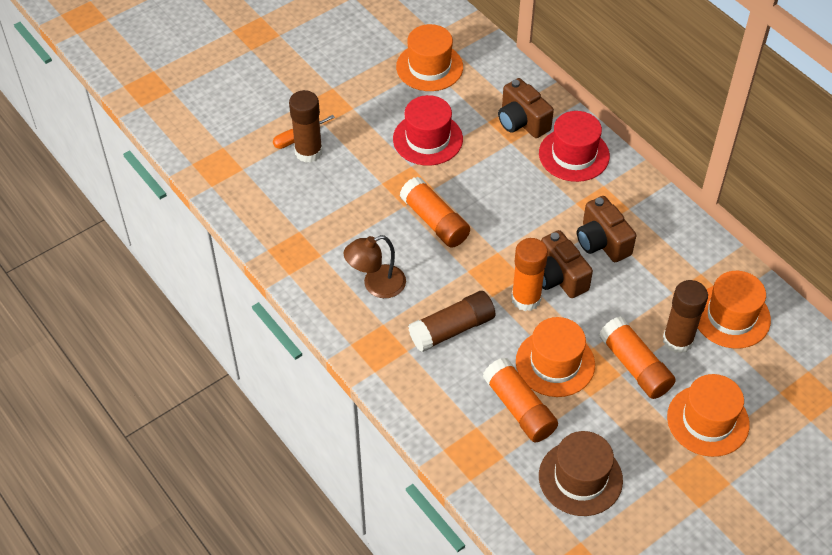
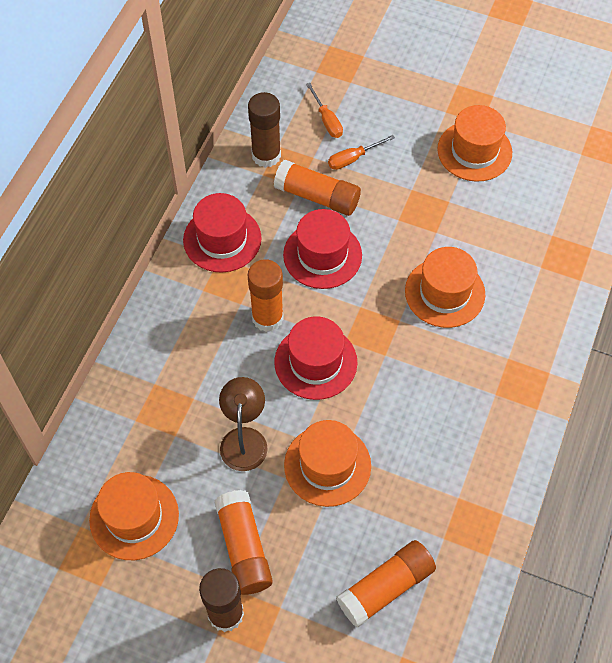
brown camera: [498,78,554,138] [541,230,593,298] [577,196,636,262] = 3 -> none = 0
brown glue stick: [289,90,322,163] [408,291,496,352] [663,280,708,353] = 3 -> [199,568,244,632] [248,92,281,168] = 2
brown hat: [539,431,623,516] = 1 -> none = 0
orange screwdriver: [273,115,335,149] = 1 -> [306,83,343,138] [328,135,395,170] = 2
red hat: [393,95,463,166] [539,111,610,182] = 2 -> [183,193,262,273] [274,316,357,400] [283,209,362,289] = 3

